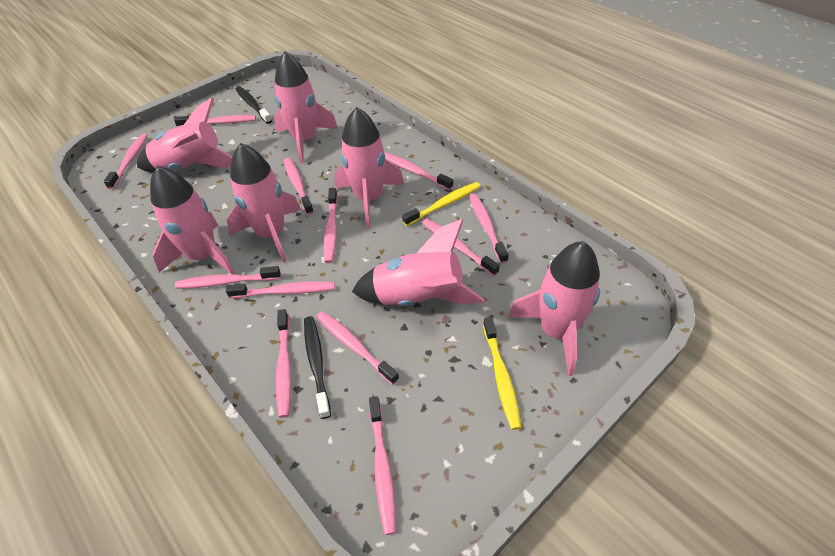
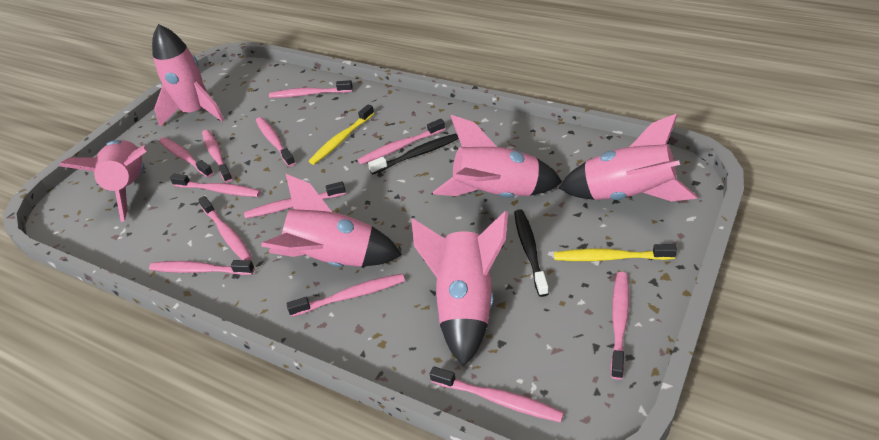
pink rocket: [137,98,232,173] [150,166,235,275] [227,143,301,263] [274,51,338,163] [334,107,404,228] [352,219,485,306] [508,241,600,376] = 7 -> [59,140,147,222] [152,24,224,127] [261,174,402,267] [411,211,508,367] [433,115,562,198] [559,113,698,201] = 6

